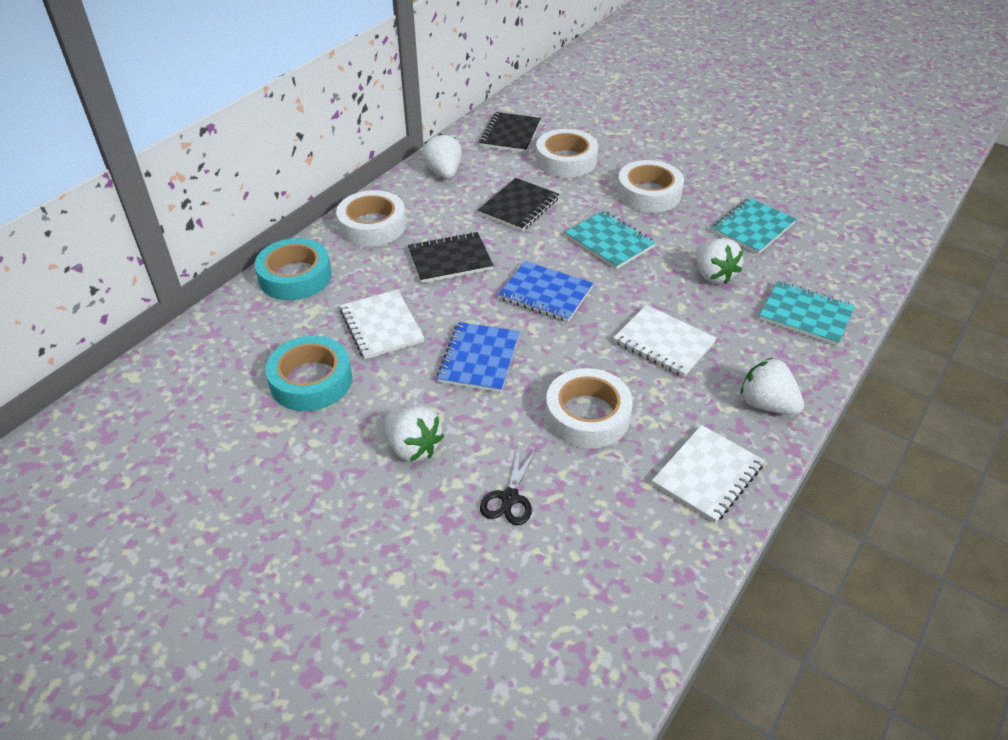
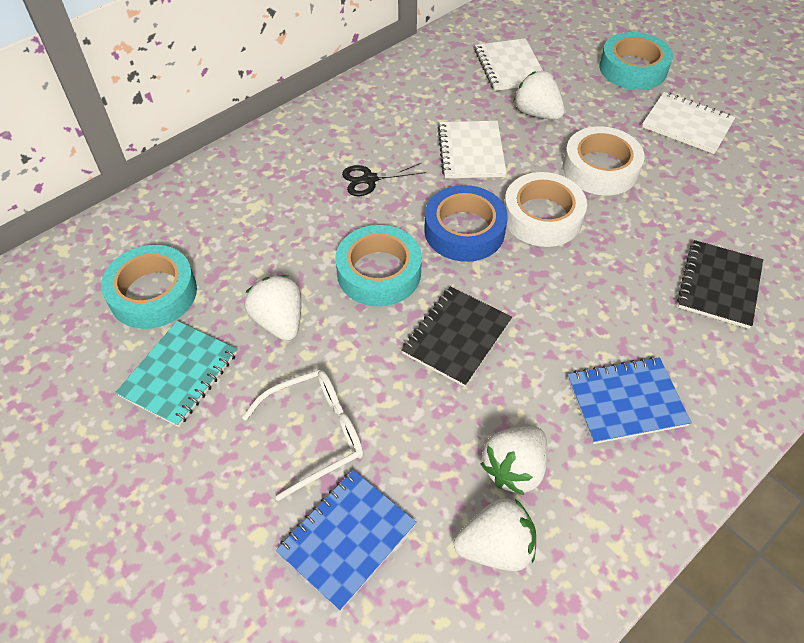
black notebook: [408,232,494,283] [478,178,560,231] [479,112,541,153] = 3 -> [401,286,512,387] [677,240,763,329] = 2
blue tape: none = 0 -> [424,185,508,262] = 1
turquoise notebook: [565,211,656,269] [711,198,796,254] [759,281,855,346] = 3 -> [115,321,237,427] = 1
turquoise tape: [255,238,332,300] [265,336,352,411] = 2 -> [101,245,197,329] [335,225,422,306] [600,32,673,90] = 3
white glasses: none = 0 -> [242,370,364,501] = 1
white tape: [336,190,406,246] [536,129,598,178] [545,368,633,449] [617,160,684,213] = 4 -> [504,172,587,247] [563,126,645,196] = 2

